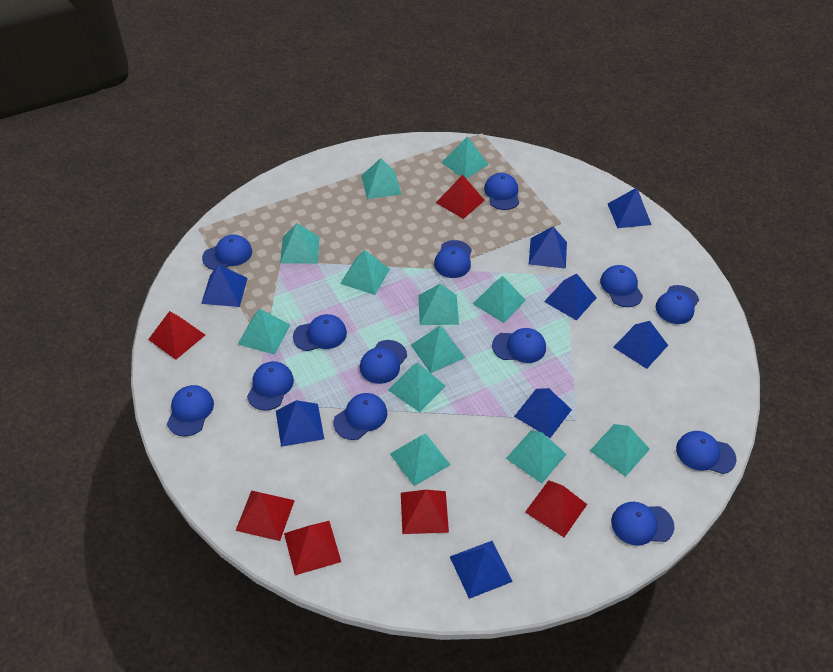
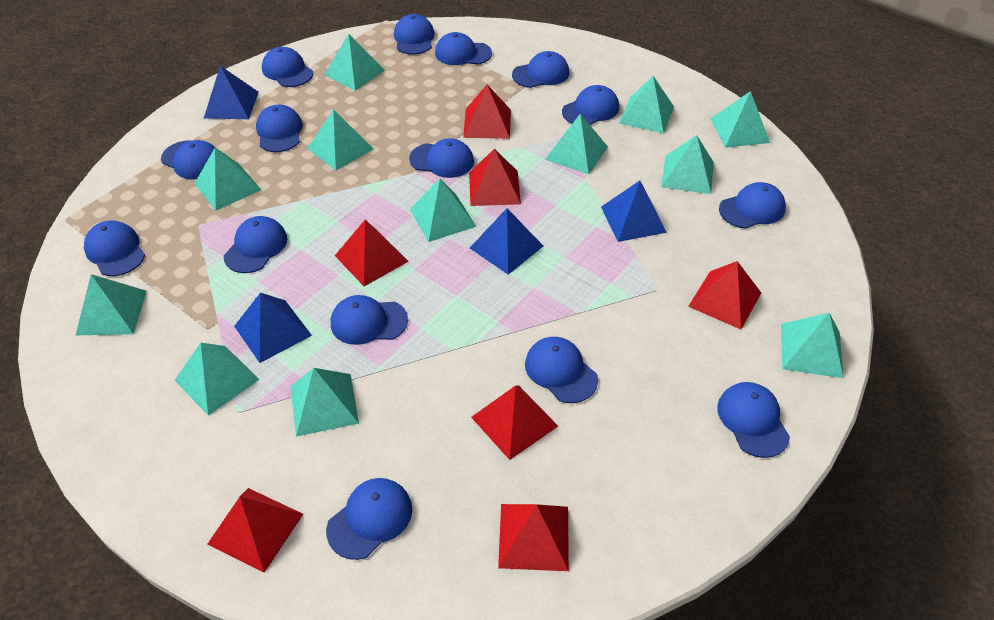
blue cap: [167,385,214,436] [202,235,252,270] [247,361,294,411] [293,314,347,351] [333,393,387,440] [360,340,407,384] [434,240,472,278] [484,173,519,210] [492,328,546,363] [600,265,643,307] [611,502,674,546] [656,285,699,324] [676,431,736,474] = 13 -> [84,220,145,276] [161,140,216,180] [224,216,287,273] [256,105,303,152] [262,47,313,87] [326,478,412,560] [331,295,408,345] [394,14,434,55] [409,138,474,178] [435,32,492,65] [512,51,569,88] [525,337,598,403] [562,85,619,125] [717,382,790,458] [719,182,786,229] = 15
blue pyramid: [201,264,248,307] [276,400,324,447] [450,541,513,599] [514,388,572,438] [529,227,567,269] [544,274,597,320] [608,188,652,228] [613,321,668,369] = 8 -> [204,66,258,119] [234,293,312,363] [470,208,543,275] [601,181,667,242] = 4
red pyramid: [148,311,205,360] [236,490,295,541] [284,521,341,575] [401,490,449,534] [436,175,485,219] [525,480,587,537] = 6 -> [208,488,304,573] [335,220,409,286] [463,85,511,139] [469,149,521,206] [471,385,558,460] [498,504,569,571] [688,261,761,329] = 7

